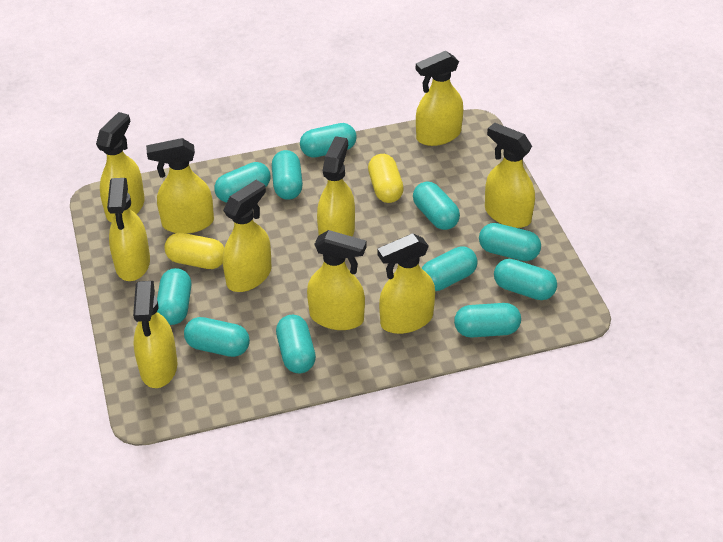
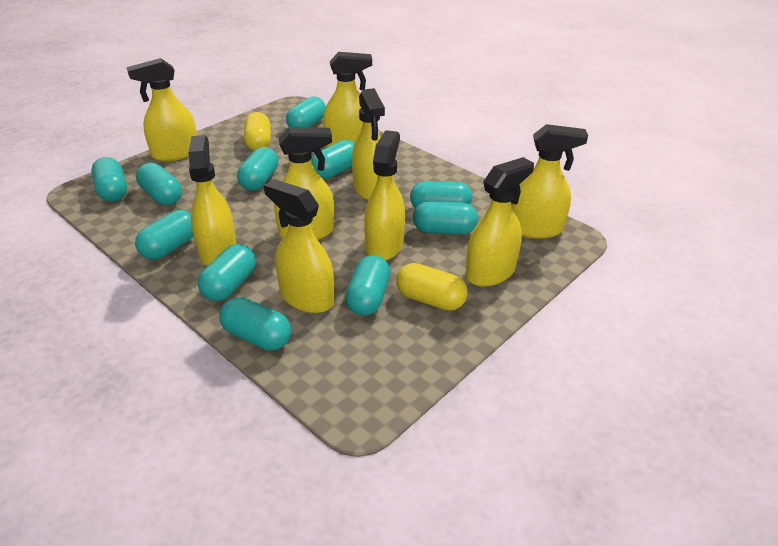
yellow spray bottle: [96,112,145,223] [107,178,150,281] [133,281,177,388] [146,138,214,234] [223,180,272,292] [307,230,366,330] [317,136,355,237] [377,233,435,334] [416,51,463,146] [485,123,535,228] = 10 -> [127,58,197,161] [188,135,236,266] [264,179,334,313] [274,127,334,240] [323,52,372,147] [352,88,385,200] [364,130,405,261] [466,157,534,287] [511,124,588,239] = 9

